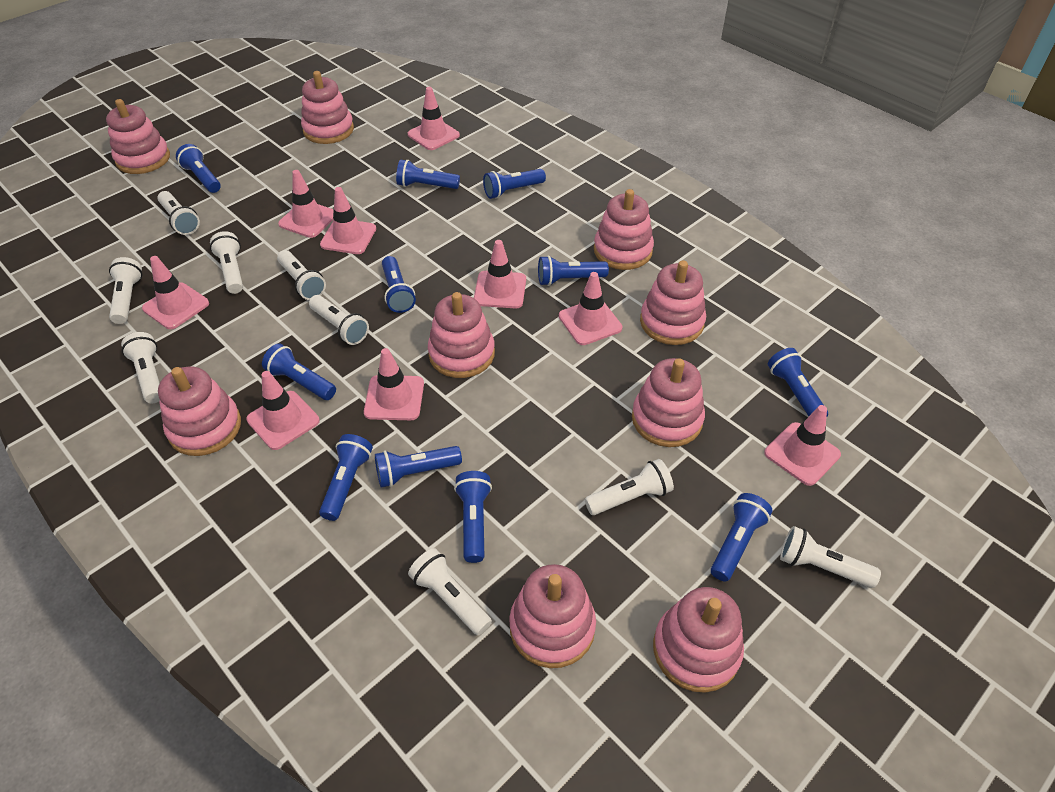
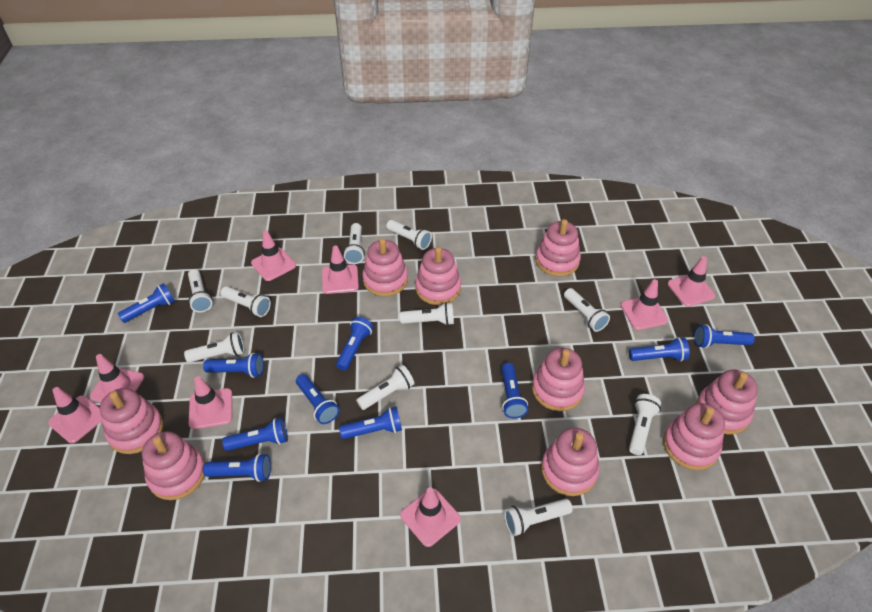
blue flashlight: [176,144,221,193] [262,343,336,400] [319,434,373,521] [375,446,462,488] [382,256,416,313] [396,160,460,189] [454,471,492,563] [483,169,546,199] [538,255,609,286] [711,493,773,582] [768,348,828,418] = 11 -> [118,283,175,323] [203,353,264,378] [203,453,271,482] [222,418,288,451] [296,374,339,424] [336,317,373,371] [339,407,402,439] [501,363,528,418] [629,337,690,361] [694,324,755,348] = 10
pink traffic cone: [142,256,209,329] [246,371,320,450] [278,170,334,238] [320,187,376,254] [364,348,424,420] [408,87,460,150] [474,240,526,308] [559,272,622,345] [764,405,841,486] = 9 -> [48,387,102,443] [90,354,144,402] [189,376,232,429] [251,231,296,281] [322,245,359,294] [400,487,461,547] [621,279,668,330] [668,256,716,307] = 8
white flashlight: [109,257,142,324] [121,332,160,403] [157,191,200,235] [210,231,243,294] [277,250,326,300] [309,295,369,345] [408,548,492,636] [585,459,674,515] [780,526,881,588] = 9 -> [184,332,244,363] [188,269,212,313] [221,286,271,317] [343,223,365,264] [356,365,415,410] [386,220,432,250] [400,302,454,325] [504,499,573,536] [564,288,610,332] [629,394,661,455] = 10

